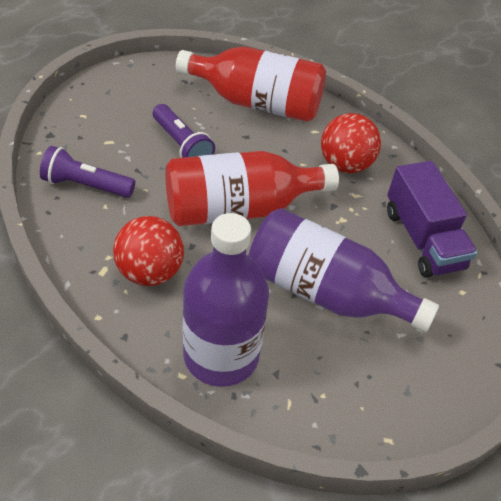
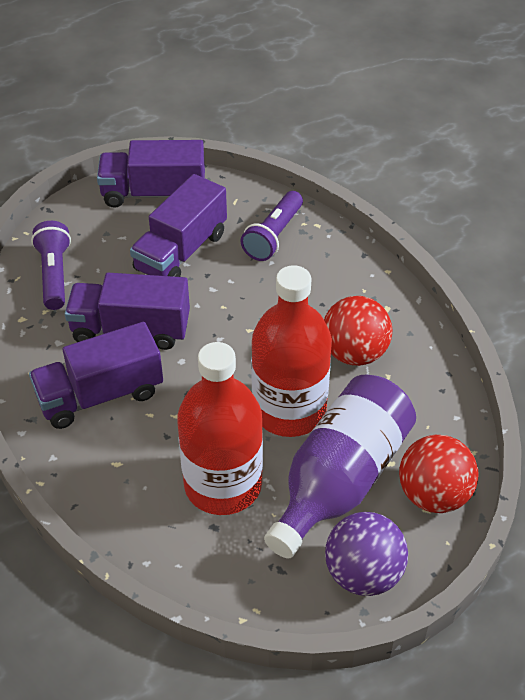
purple ball: none = 0 -> [325,512,408,596] = 1
purple bottle: [183,213,269,387] [248,208,439,332] = 2 -> [264,375,416,558] = 1
purple truck: [387,161,477,278] = 1 -> [29,322,163,429] [65,273,190,350] [97,140,205,208] [130,174,227,277] = 4

